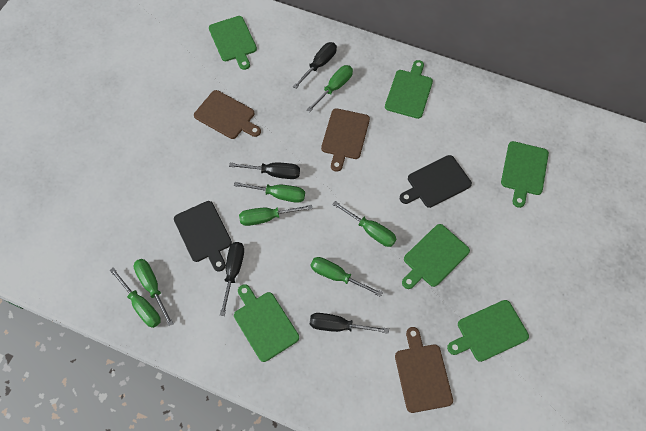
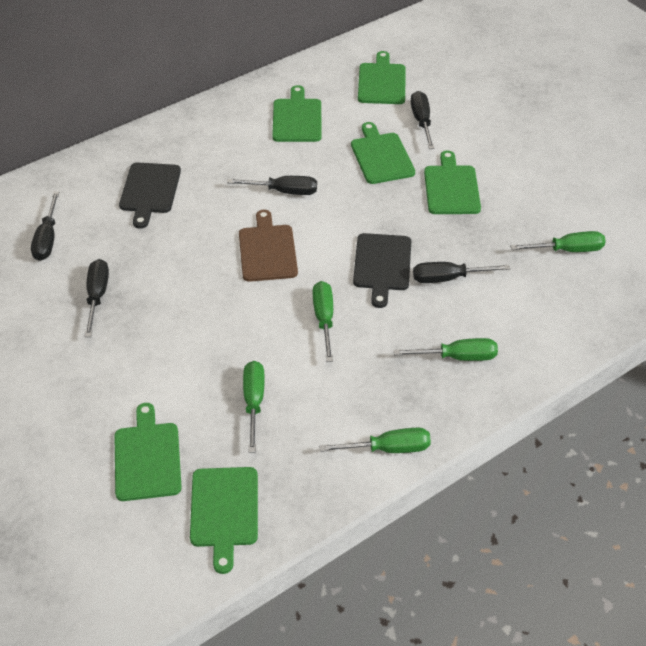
black screwdriver: [220,242,244,316] [229,162,300,179] [293,42,337,89] [310,313,389,334] = 4 -> [31,191,59,261] [84,259,109,337] [227,176,317,195] [411,91,435,149] [413,262,510,283] = 5
brown cutting board: [194,90,261,139] [321,108,370,172] [395,327,453,413] = 3 -> [239,210,298,282] = 1
green screwdriver: [109,267,161,328] [133,259,174,326] [234,182,305,203] [239,205,313,226] [306,65,353,112] [311,257,383,297] [332,201,396,247] = 7 -> [243,361,265,453] [313,281,333,362] [319,428,431,453] [394,338,498,361] [510,231,606,252] = 5

